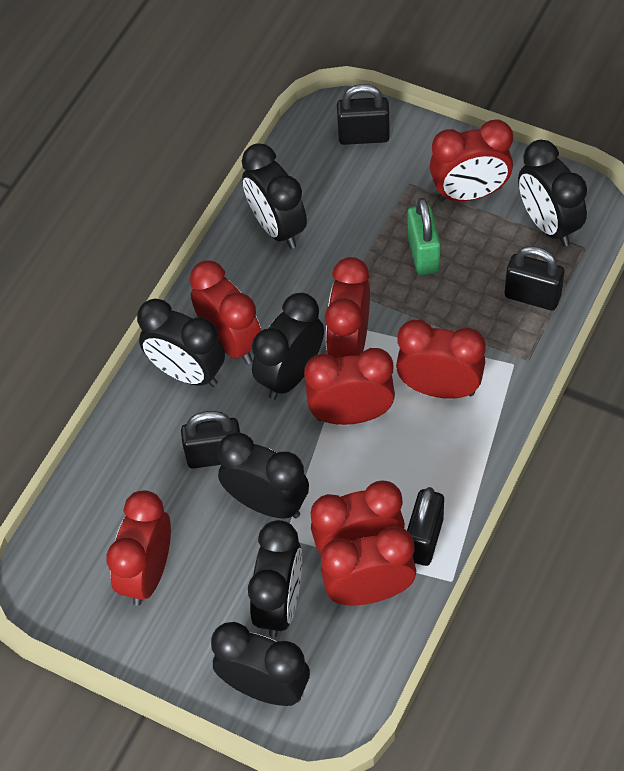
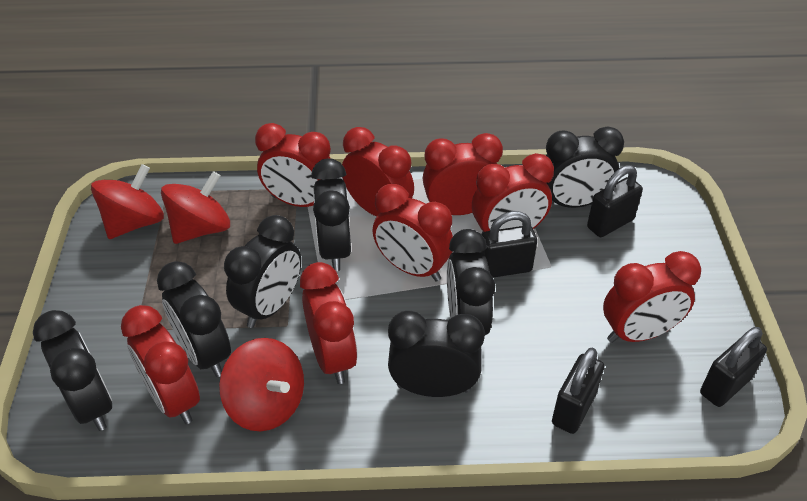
green padlock: [407,198,441,275] = 1 -> none = 0
red spinning top: none = 0 -> [91,164,164,239] [161,171,230,244] [219,338,304,431] = 3

